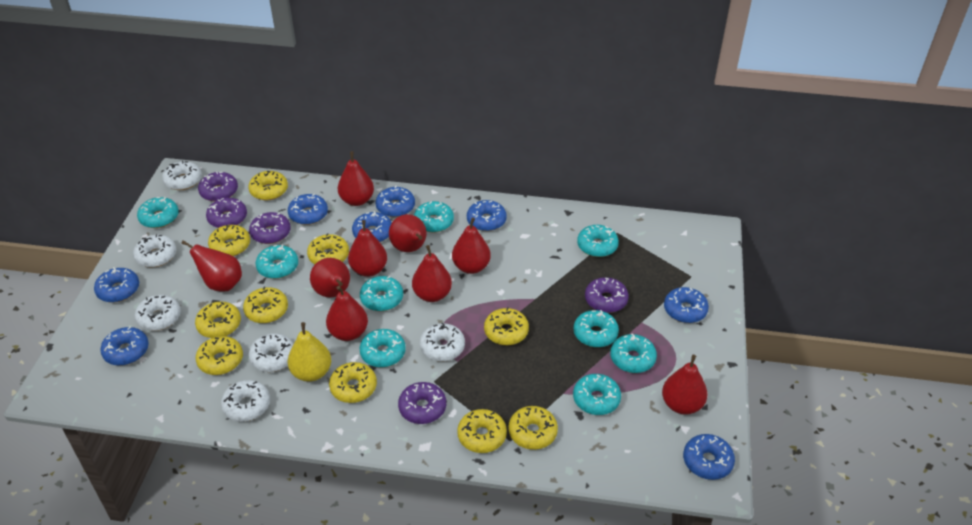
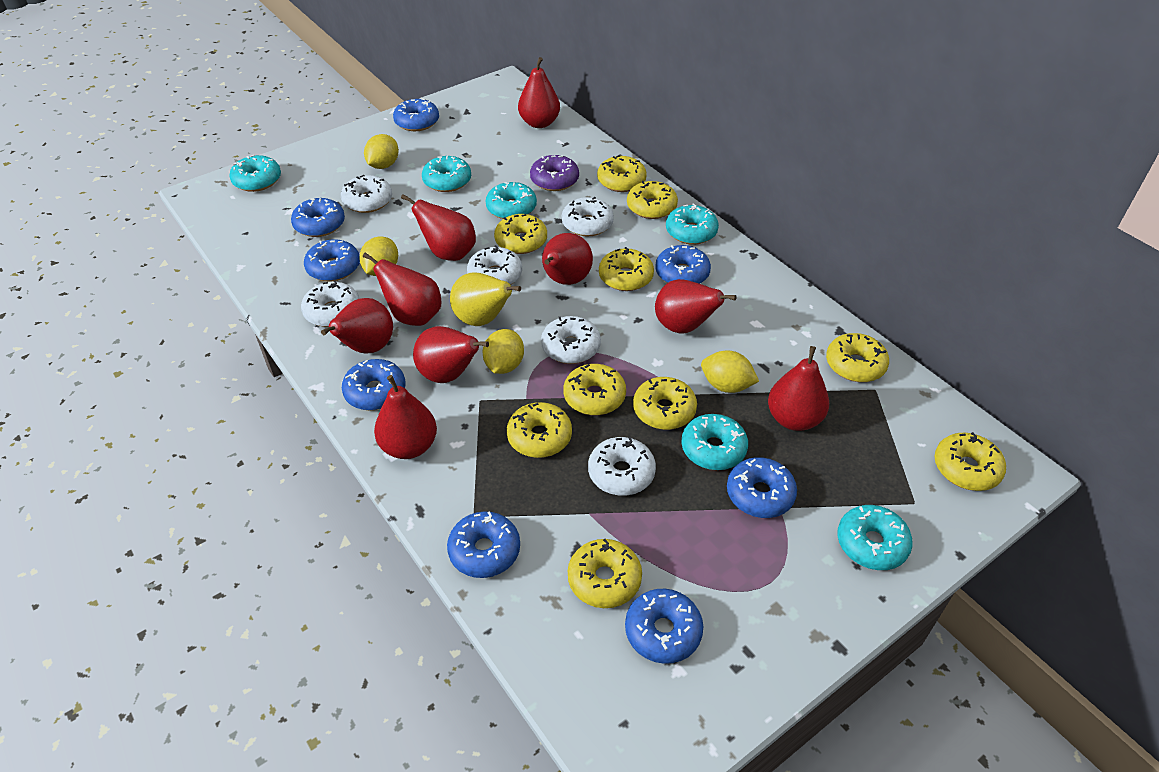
purple donut: [198,172,238,202] [206,198,247,228] [249,212,291,244] [398,382,446,424] [585,277,629,313] = 5 -> [530,155,579,191] = 1
turquoise donut: [137,197,179,228] [256,244,298,279] [360,276,403,311] [360,329,406,368] [414,201,454,233] [573,374,621,415] [574,310,619,348] [577,225,619,257] [610,334,657,373] = 9 -> [230,155,281,192] [422,156,471,192] [486,182,537,219] [666,203,719,245] [681,414,748,470] [837,505,913,570] = 6
yellow lemon: none = 0 -> [359,236,398,276] [364,134,399,169] [483,329,524,374] [701,350,759,393] = 4

